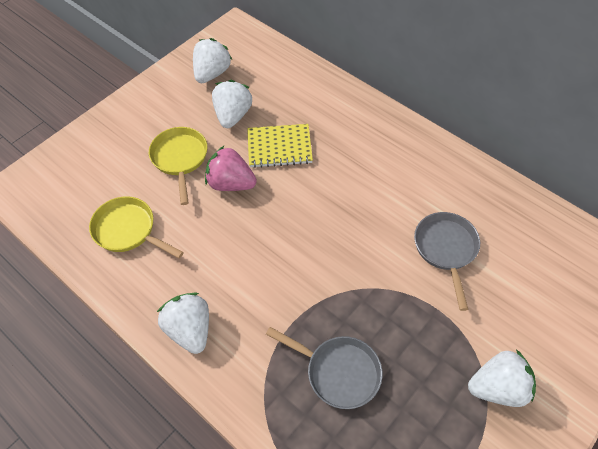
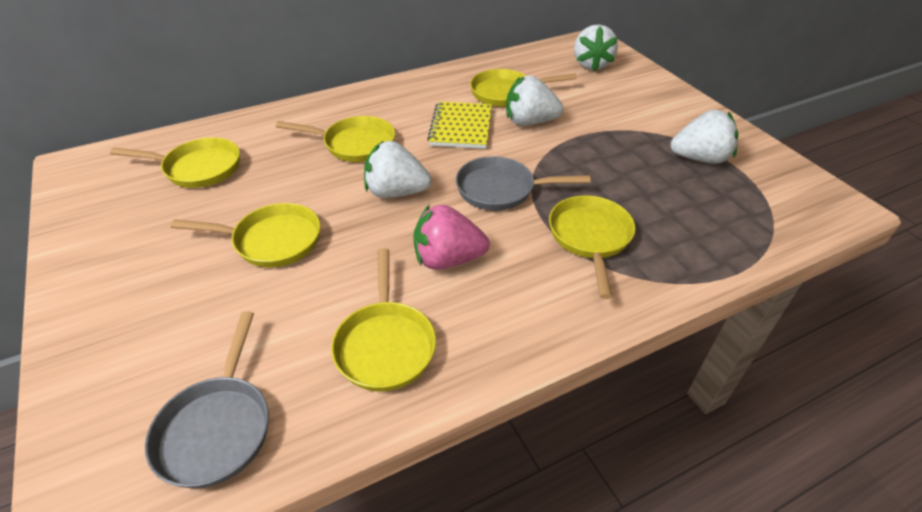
yellow pan: [89,196,184,258] [149,127,207,205] = 2 -> [110,137,240,188] [171,203,321,267] [276,116,395,162] [331,248,436,391] [470,69,577,107] [549,195,635,299] = 6

